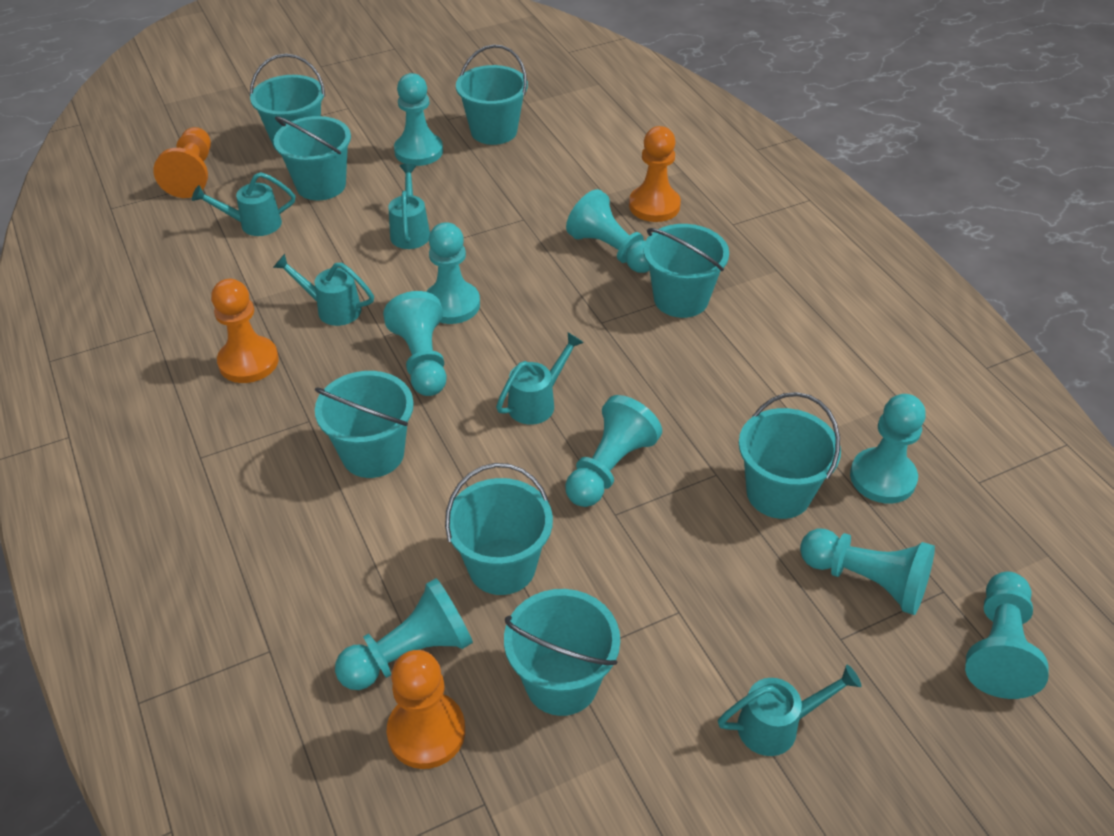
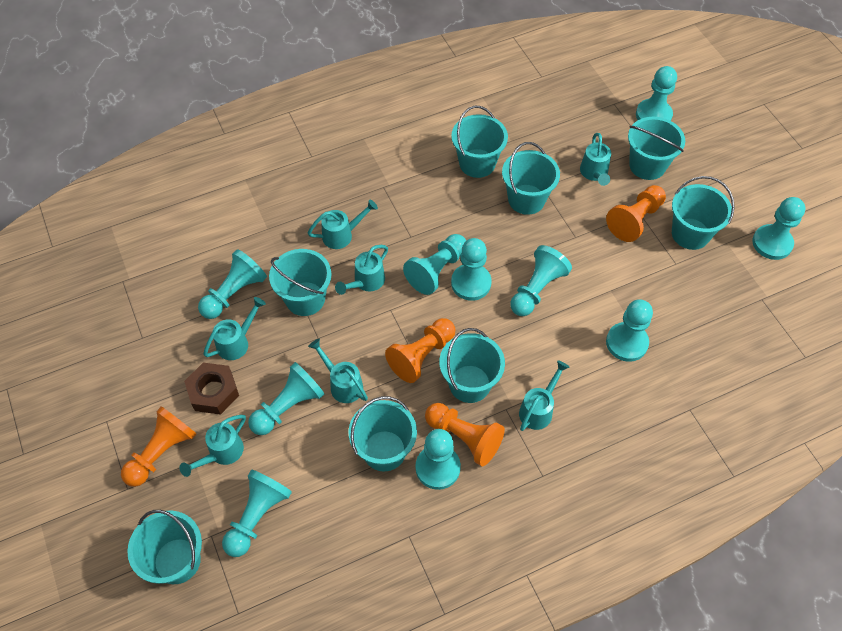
brown nut: none = 0 -> [184,363,239,415] = 1
turquoise pawn: [335,578,473,690] [383,291,447,396] [394,73,443,166] [426,222,480,324] [565,395,662,507] [566,189,650,273] [800,529,935,615] [850,394,926,504] [965,572,1049,699] = 9 -> [198,249,267,319] [222,470,292,557] [248,362,324,435] [403,234,466,295] [416,429,461,490] [451,238,492,301] [510,245,572,316] [606,299,653,362] [636,66,677,121] [752,197,805,260] = 10
turquoise watering can: [192,172,295,236] [273,254,374,326] [388,164,430,249] [496,332,584,425] [718,665,862,756] = 5 -> [179,415,246,477] [203,297,266,360] [308,199,378,249] [308,339,368,403] [335,245,388,295] [519,360,570,431] [580,133,611,186] = 7

